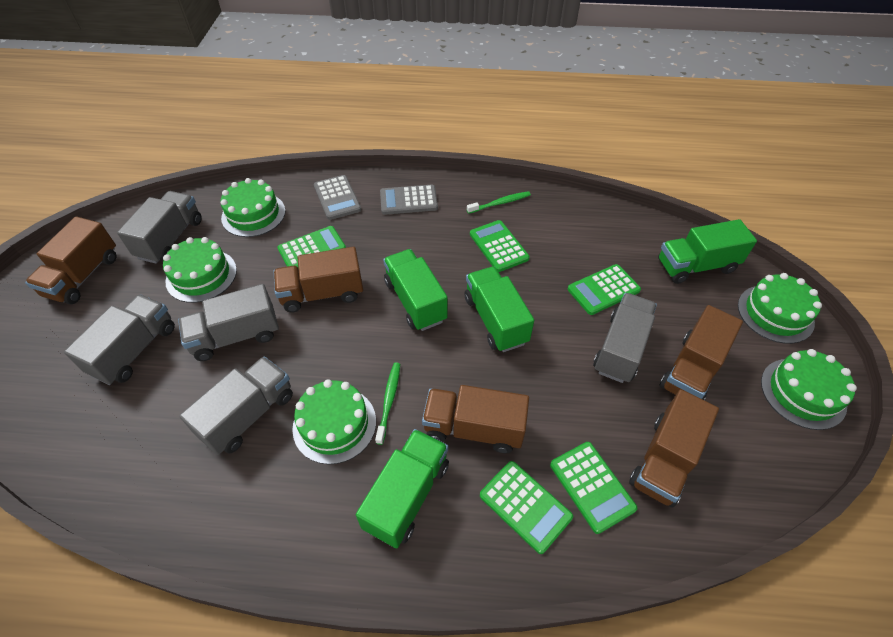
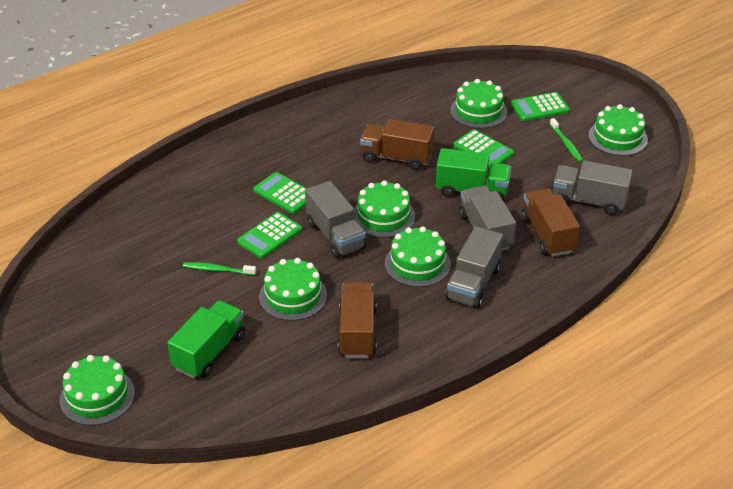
brown truck: [25,216,116,304] [274,247,363,313] [422,385,529,453] [629,389,719,508] [660,305,743,400] = 5 -> [338,282,377,358] [360,119,435,170] [521,188,580,257] = 3
green cake: [163,237,237,303] [221,178,285,237] [292,379,376,464] [738,273,822,344] [761,349,857,430] = 5 -> [60,355,135,426] [259,258,327,321] [354,180,415,238] [385,227,451,287] [450,79,507,129] [589,104,648,156] = 6
green calculator: [278,226,346,267] [470,220,530,272] [480,461,573,554] [550,442,637,534] [568,264,641,315] = 5 -> [237,212,302,258] [253,172,307,214] [453,129,514,167] [511,92,570,121] = 4
green truck: [356,429,449,548] [383,249,448,331] [465,266,534,352] [658,219,757,284] = 4 -> [167,300,245,378] [436,148,511,200] = 2
grey calculator: [314,175,361,220] [380,185,438,215] = 2 -> none = 0
grey truck: [64,294,175,385] [117,191,202,264] [178,284,279,361] [179,356,293,455] [593,293,657,383] = 5 -> [305,181,366,258] [445,226,503,309] [459,186,516,251] [553,161,633,215] = 4

